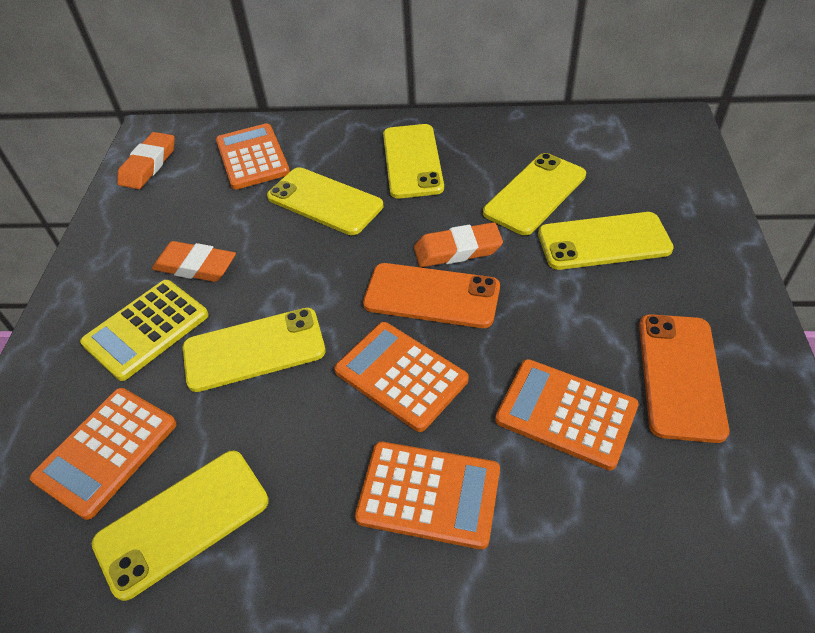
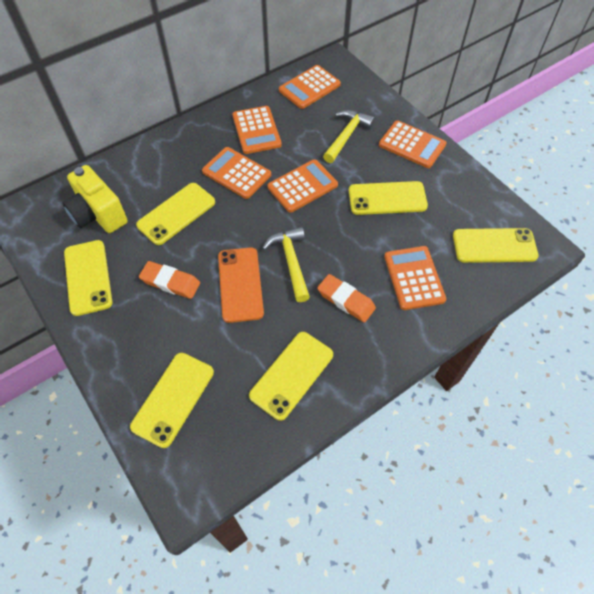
orange calculator: [30,388,177,520] [216,123,290,190] [334,322,469,432] [355,442,500,549] [495,359,639,470] = 5 -> [202,147,271,199] [232,106,282,154] [268,159,338,213] [279,65,341,109] [379,120,446,168] [384,246,446,310] = 6
orange eraser: [117,132,175,189] [152,241,236,282] [414,222,503,267] = 3 -> [139,261,200,299] [317,274,376,323] = 2
orange phone: [363,263,500,328] [639,314,729,443] = 2 -> [218,247,264,323] = 1
yellow calculator: [80,280,209,381] = 1 -> none = 0
yellow camera: none = 0 -> [62,165,128,233] = 1
yellow hammer: none = 0 -> [262,227,310,302] [323,110,375,163] = 2

